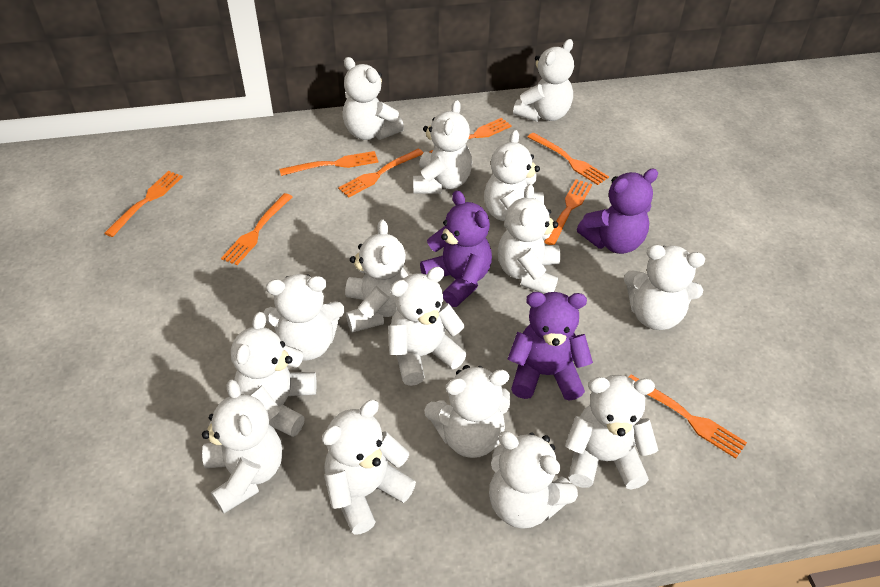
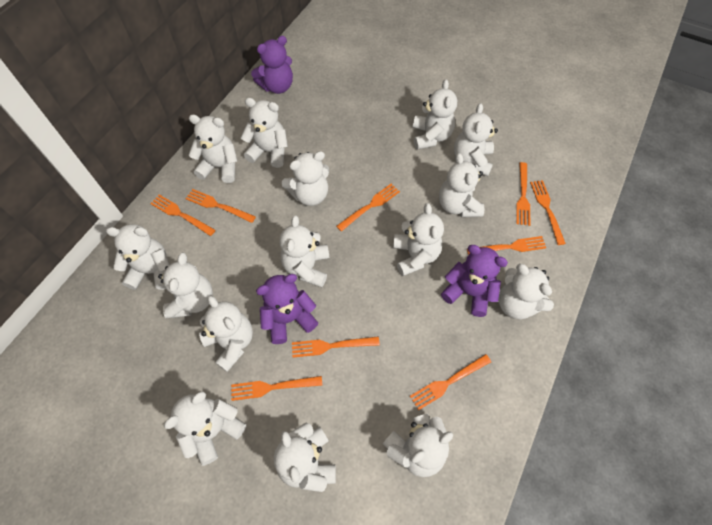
orange fork: [105,171,183,237] [221,193,292,265] [280,151,379,176] [338,148,424,197] [429,118,512,153] [528,133,609,185] [544,179,592,245] [629,375,747,459] = 8 -> [150,195,215,236] [186,189,256,223] [231,376,323,401] [292,337,380,358] [336,184,400,232] [410,354,491,410] [467,236,546,255] [516,162,530,226] [530,180,566,245] = 9

